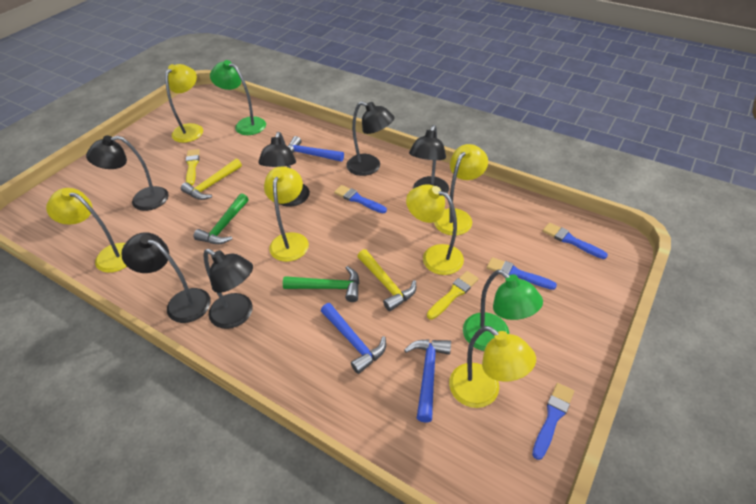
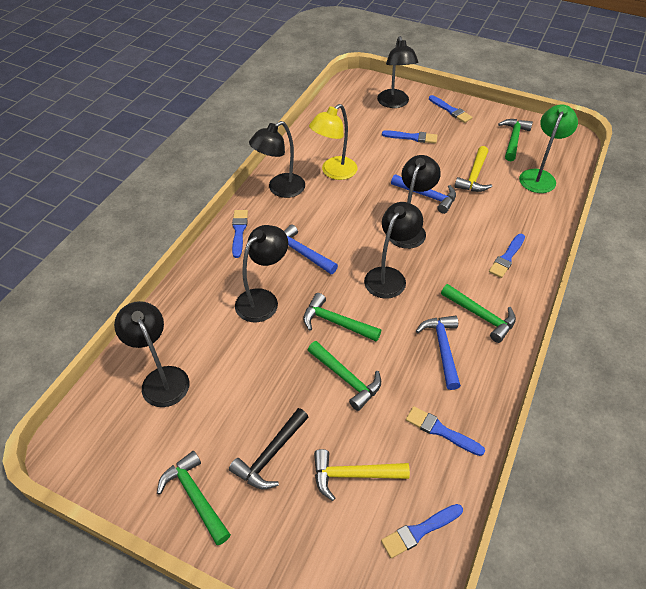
black hammer: none = 0 -> [229,408,309,489] = 1
blue brush: [334,185,387,213] [487,257,557,290] [532,383,574,460] [543,223,608,259] = 4 -> [232,210,248,258] [381,504,463,558] [382,130,438,144] [406,406,485,456] [429,95,473,123] [489,234,525,278] = 6
green hammer: [194,193,249,244] [283,266,359,302] = 2 -> [157,451,231,545] [303,293,381,342] [308,341,381,411] [441,284,516,343] [498,119,533,161] = 5
green lamp: [210,60,266,135] [463,270,543,351] = 2 -> [519,104,578,193] = 1
yellow brush: [186,149,200,186] [427,271,479,320] = 2 -> none = 0
yellow lamp: [46,188,127,273] [165,64,203,143] [264,166,309,262] [406,184,464,275] [434,144,488,235] [449,326,536,408] = 6 -> [309,104,357,180] = 1

